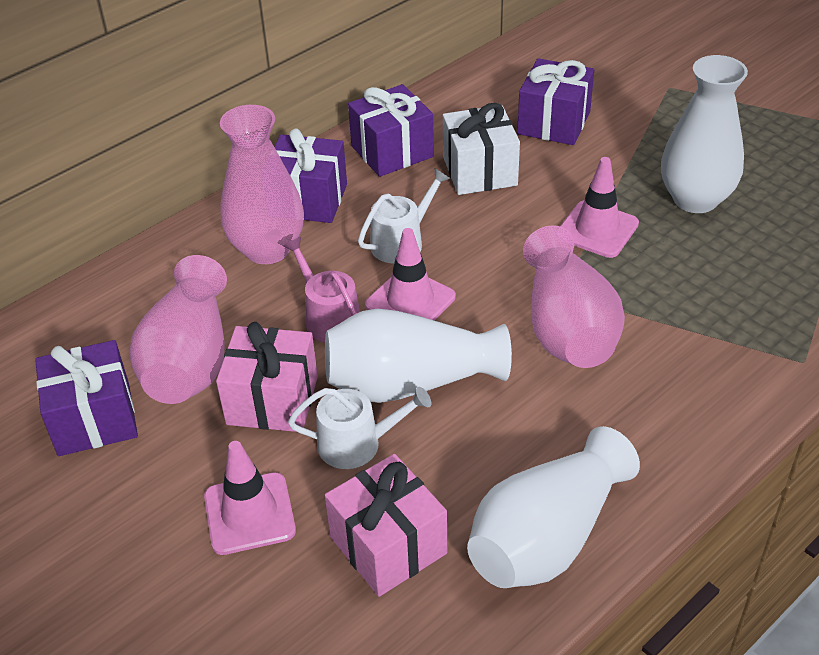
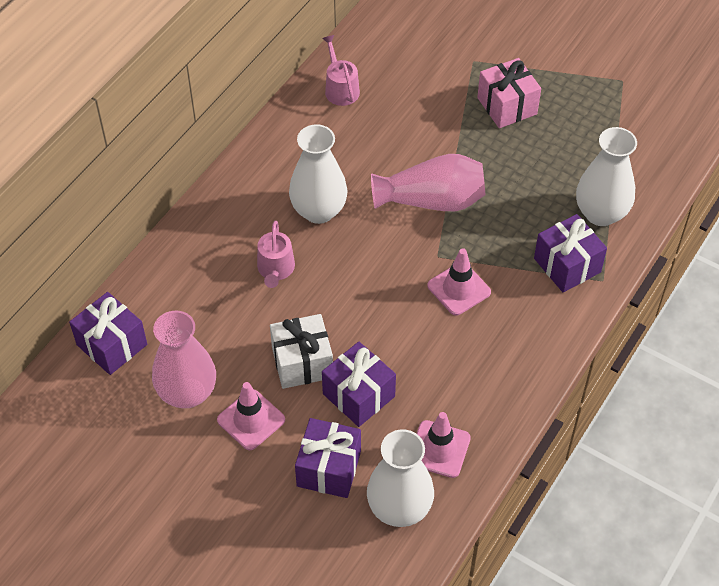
pink gift: [216,322,318,432] [325,454,447,597] = 2 -> [477,58,541,128] = 1
pink vase: [129,255,227,404] [220,105,304,264] [523,225,625,368] = 3 -> [152,311,216,408] [371,154,486,211] = 2
pink watering can: [283,237,360,343] = 1 -> [257,221,295,288] [322,35,360,106] = 2
white watering can: [288,387,431,469] [358,168,450,263] = 2 -> none = 0

